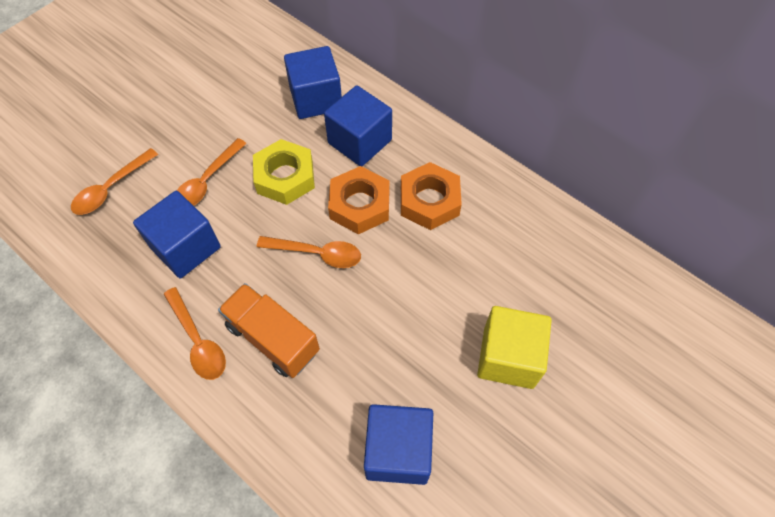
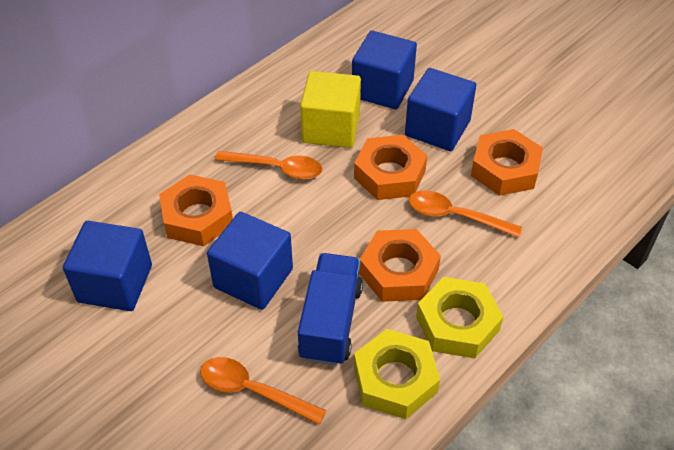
blue truck: none = 0 -> [298,253,363,366] = 1
orange nut: [328,166,390,234] [401,162,462,230] = 2 -> [159,174,233,246] [354,135,427,200] [359,229,441,302] [471,129,543,196] = 4
orange spoon: [71,148,158,215] [164,287,226,380] [177,138,247,206] [257,236,361,268] = 4 -> [200,357,327,425] [215,151,322,180] [409,191,522,238] = 3
orange truck: [218,283,320,378] = 1 -> none = 0
yellow nut: [253,139,315,205] = 1 -> [354,329,440,419] [416,277,503,358] = 2

